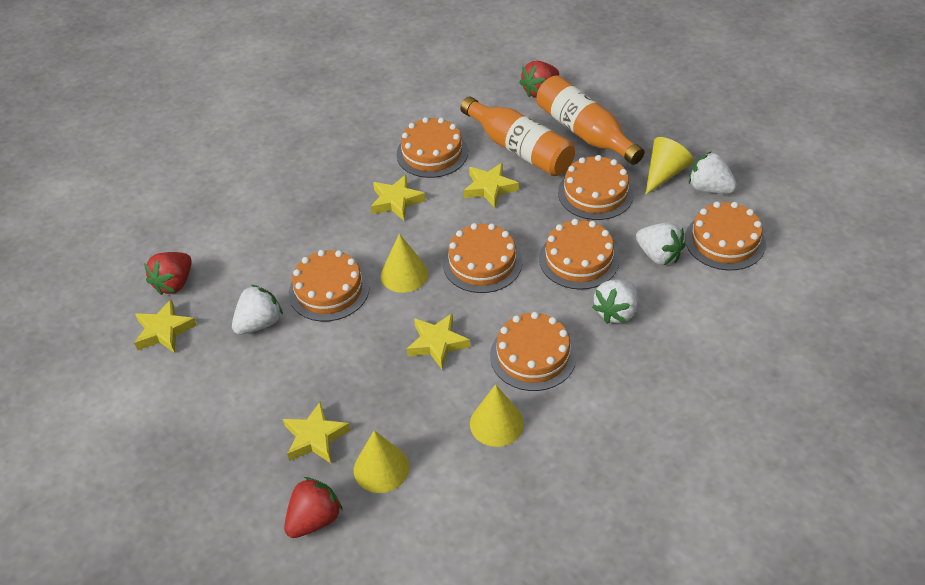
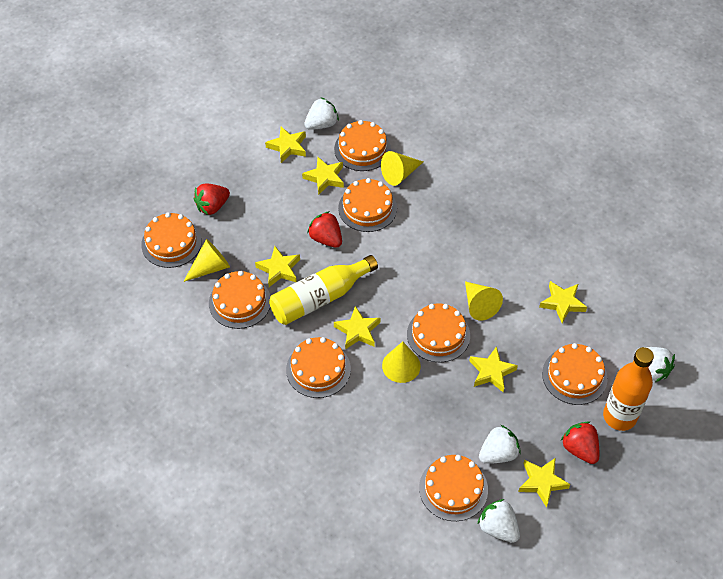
orange bottle: [460,97,575,176] [536,75,645,165] = 2 -> [603,347,654,431] = 1
orange cake: [289,250,370,321] [396,117,468,178] [443,223,522,293] [490,312,577,391] [539,219,619,290] [558,155,634,220] [685,201,766,270] = 7 -> [141,213,202,268] [209,271,270,329] [286,337,351,398] [334,120,391,171] [338,178,397,232] [407,303,470,362] [419,455,488,521] [542,343,608,405] = 8
yellow bottle: none = 0 -> [269,255,378,325] = 1
yellow star: [134,299,197,353] [283,401,351,463] [371,175,426,221] [407,313,470,369] [464,163,519,208] = 5 -> [255,246,300,287] [265,127,306,163] [302,157,344,195] [334,306,380,350] [469,346,518,392] [518,458,570,508] [539,281,587,323] = 7

